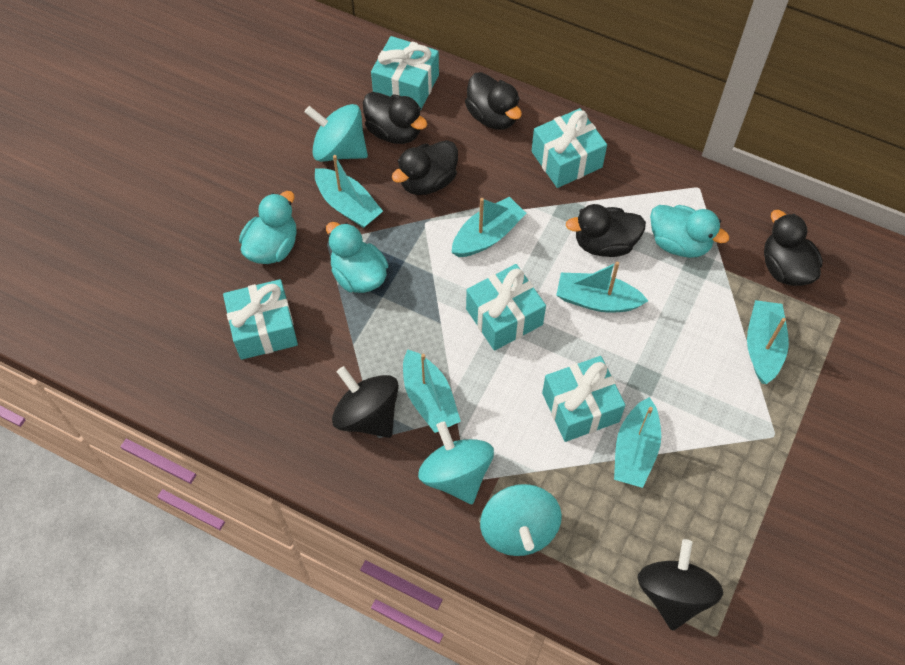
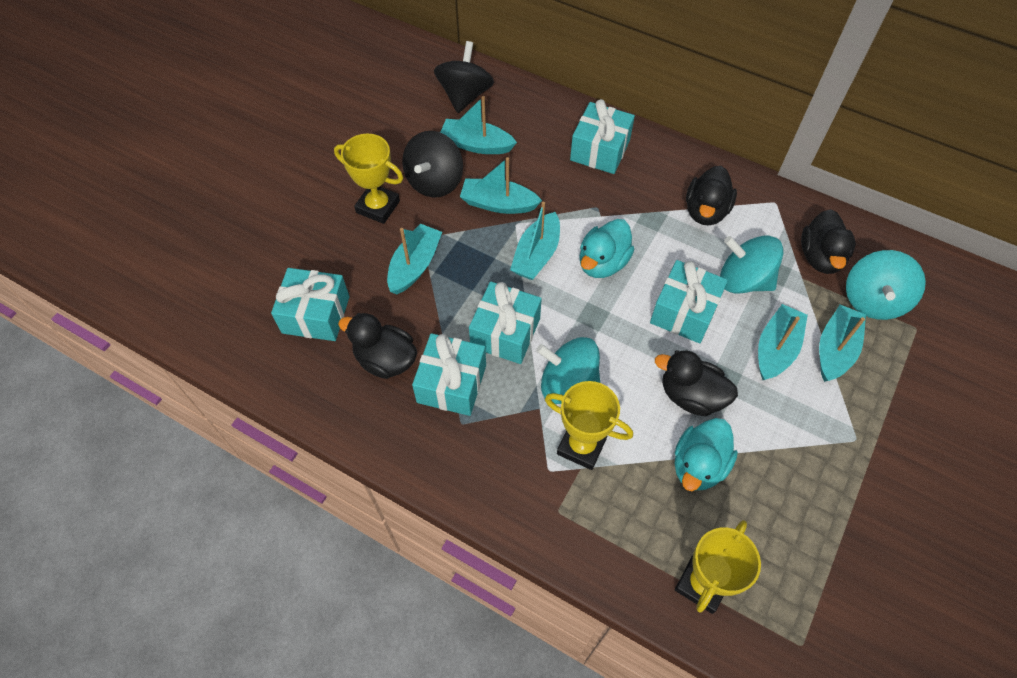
black duck: [363,92,427,144] [392,140,458,195] [465,72,522,130] [566,204,646,257] [764,210,823,286] = 5 -> [338,313,417,379] [655,350,738,416] [686,166,737,226] [801,209,856,274] = 4
turquoise duck: [239,191,297,264] [326,222,388,293] [650,205,729,258] = 3 -> [579,219,634,278] [675,418,738,491] = 2
yellow trophy: none = 0 -> [334,134,403,224] [545,381,633,470] [675,520,761,614] = 3

